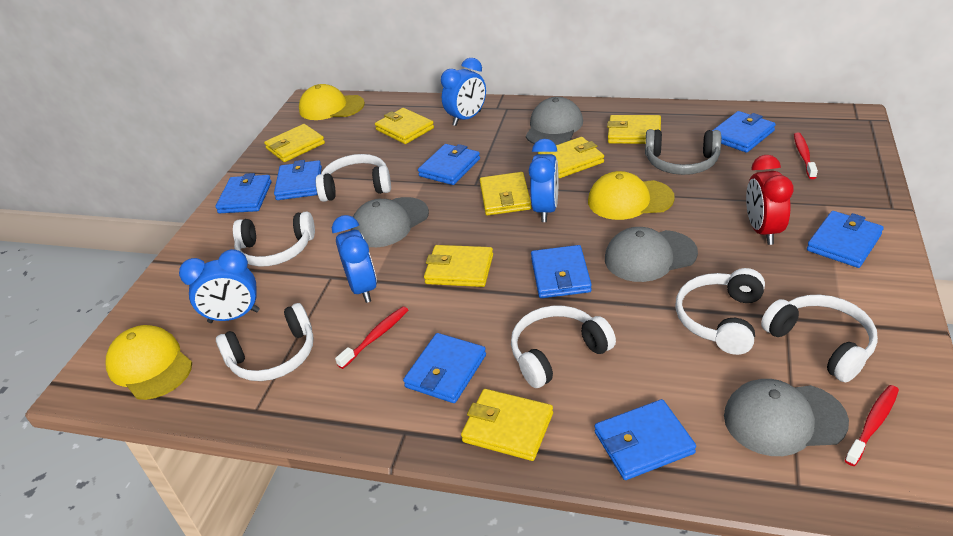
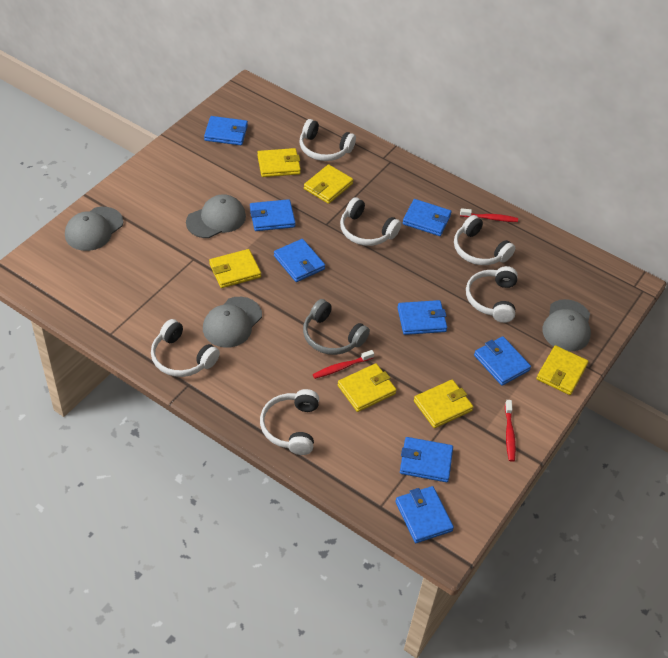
blue clock: [179,249,259,323] [332,215,377,303] [441,58,486,126] [528,139,559,222] = 4 -> none = 0
red clock: [746,155,794,245] = 1 -> none = 0
yellow cap: [106,325,192,400] [299,84,365,120] [588,171,675,220] = 3 -> none = 0
yellow wallet: [264,124,325,162] [375,108,434,144] [424,245,493,287] [461,389,553,461] [480,172,531,215] [538,137,604,178] [607,115,661,144] = 7 -> [209,249,261,288] [257,148,301,177] [304,164,353,204] [337,363,396,412] [414,380,473,428] [537,345,589,395] = 6

